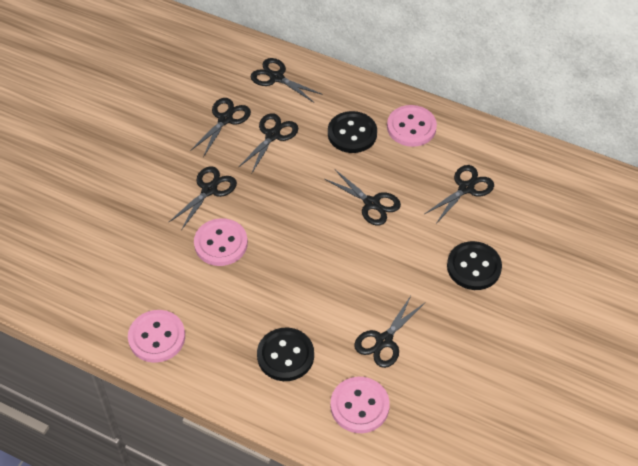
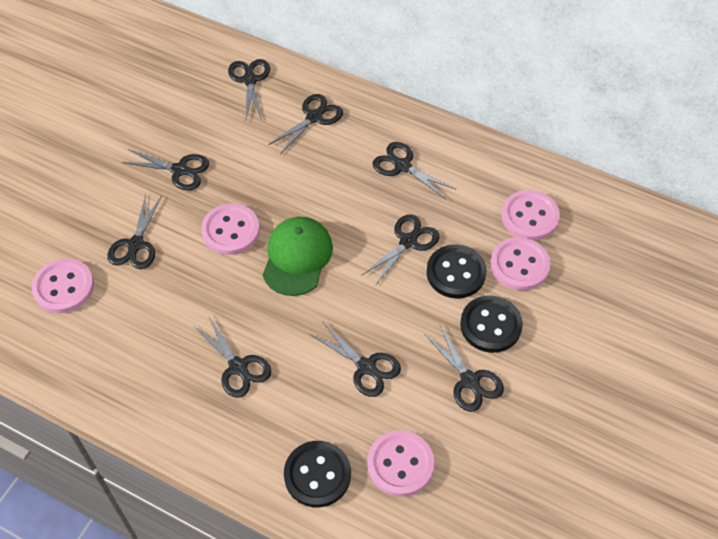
black scissors: [169,166,237,230] [190,98,251,157] [238,113,298,174] [250,58,323,102] [325,170,401,225] [354,296,425,368] [425,165,494,224] = 7 -> [107,194,162,269] [121,149,209,190] [193,315,271,398] [228,59,270,120] [268,94,343,154] [310,321,401,397] [361,214,439,286] [372,142,455,199] [425,325,504,412] = 9
green cap: none = 0 -> [263,217,333,296] = 1
pink button: [128,310,185,363] [194,218,248,266] [330,377,390,433] [387,105,437,147] = 4 -> [32,258,94,313] [201,203,260,255] [367,430,434,497] [490,237,551,290] [501,190,560,240] = 5

